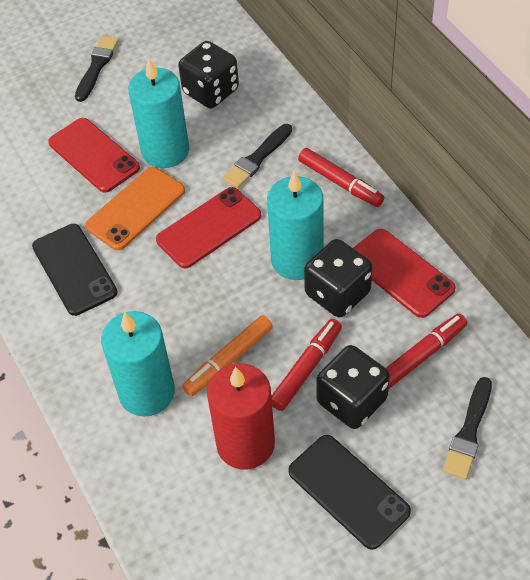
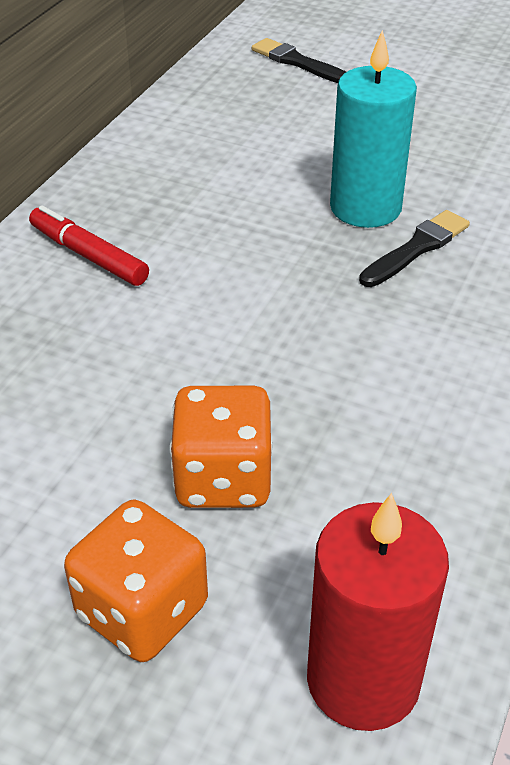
black brush: [75,36,119,102] [222,124,292,189] [443,377,492,479] = 3 -> [252,38,346,83] [359,210,470,287] = 2
black dice: [178,41,239,108] [304,239,373,317] [316,345,390,429] = 3 -> none = 0
black phone: [32,224,117,316] [288,435,411,550] = 2 -> none = 0
orange dice: none = 0 -> [64,500,208,662] [170,386,273,508] = 2
orange marker: [182,315,273,396] = 1 -> none = 0
orange phone: [85,167,185,250] = 1 -> none = 0
red marker: [271,319,342,411] [298,148,384,207] [386,314,467,389] = 3 -> [29,205,149,286] = 1
red phone: [48,118,140,193] [156,187,261,269] [353,229,456,318] = 3 -> none = 0
turquoise candle: [101,311,175,417] [128,58,189,168] [267,171,323,280] = 3 -> [330,30,417,228] = 1

